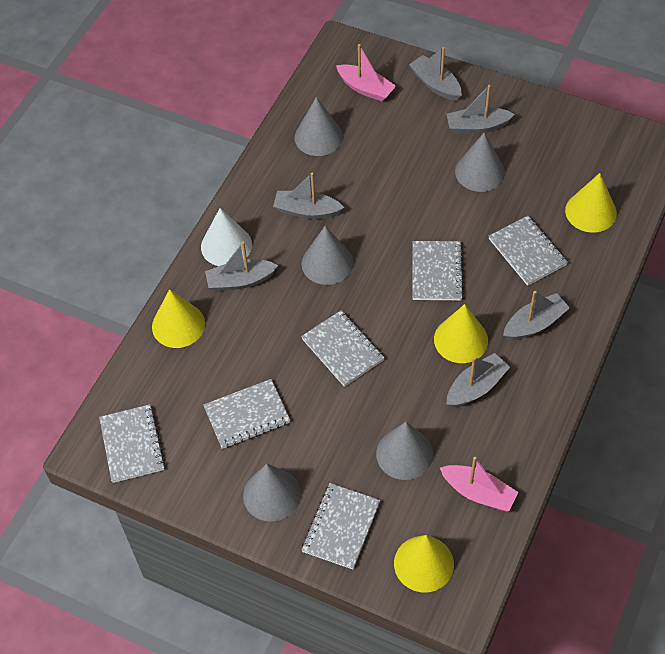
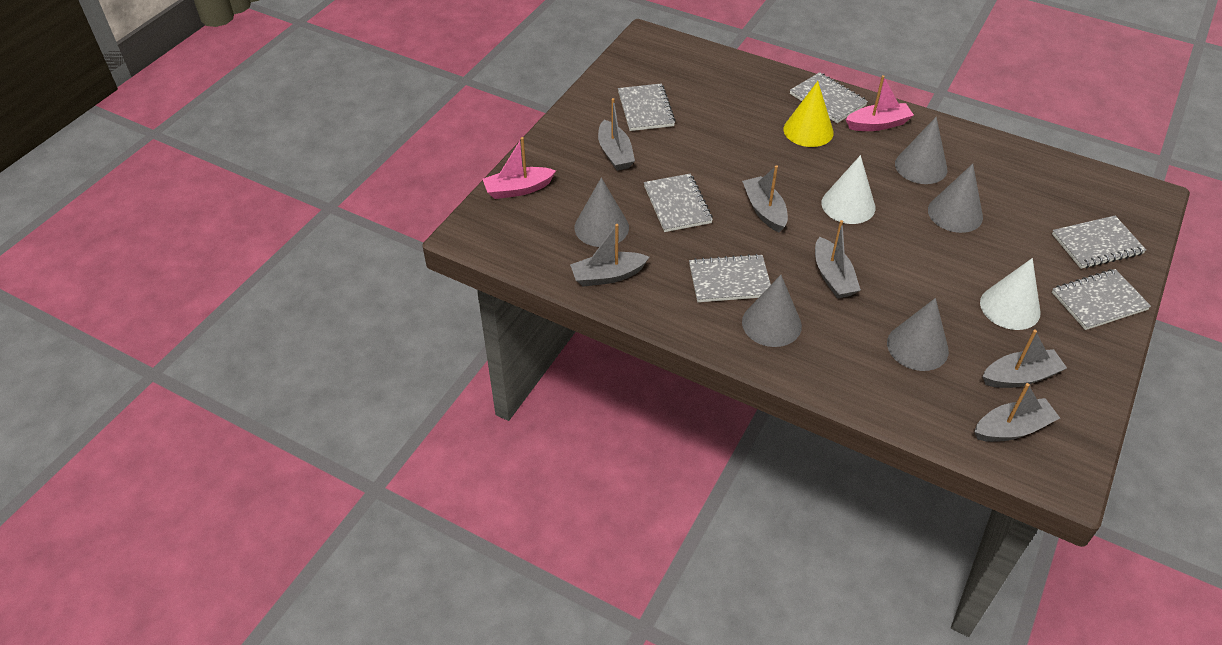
white cone: [201,208,252,266] = 1 -> [821,155,875,224] [980,258,1040,330] = 2
yellow cone: [152,289,205,348] [394,535,454,592] [434,304,488,363] [565,173,617,233] = 4 -> [784,81,834,147] = 1

